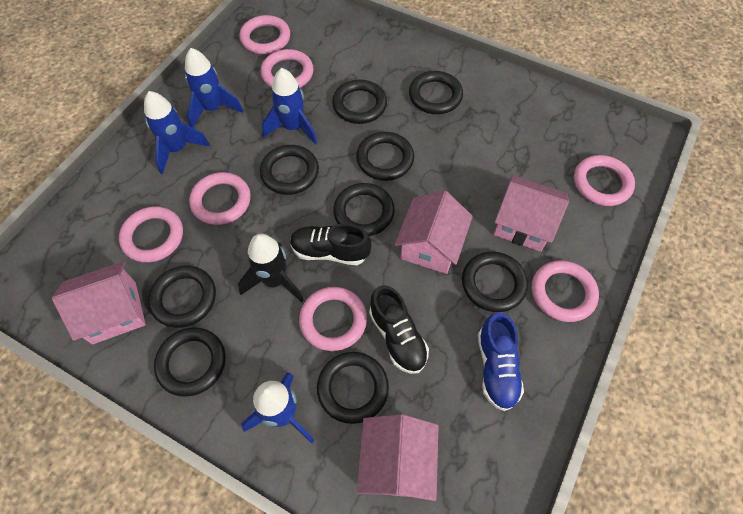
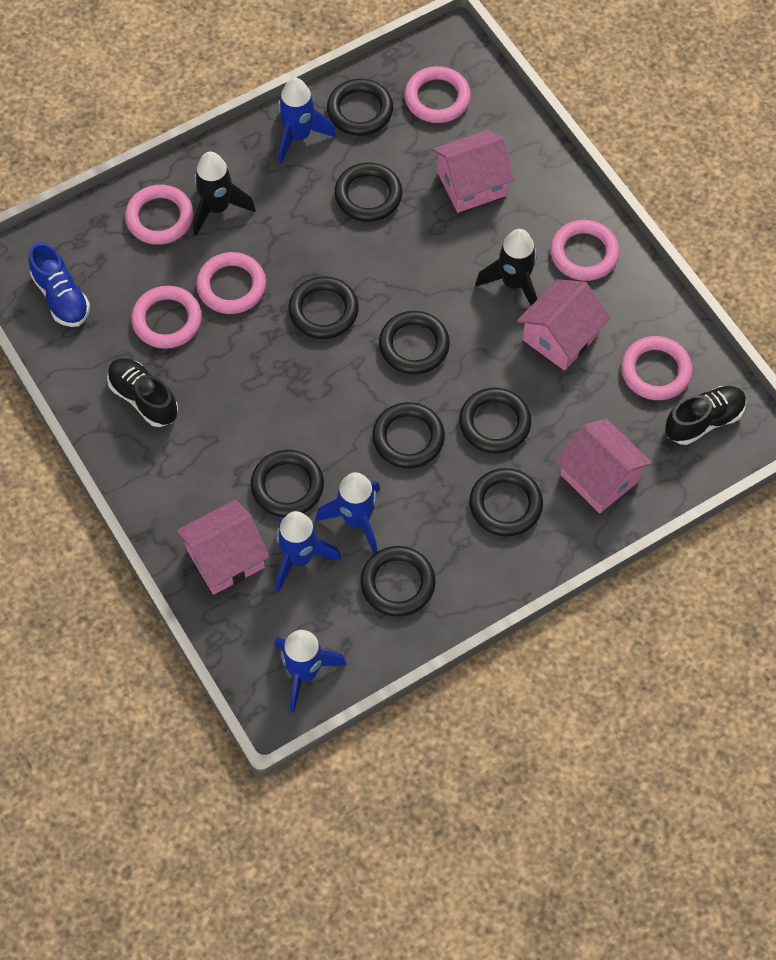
black rocket: [238,234,303,302] = 1 -> [193,151,256,236] [475,229,537,305] = 2
pink ring: [119,206,183,263] [189,172,251,225] [240,15,290,54] [260,49,314,88] [299,287,367,351] [532,260,599,322] [574,155,635,206] = 7 -> [125,185,194,245] [131,286,202,349] [196,252,266,314] [404,66,471,123] [550,220,620,281] [621,336,693,400] = 6

